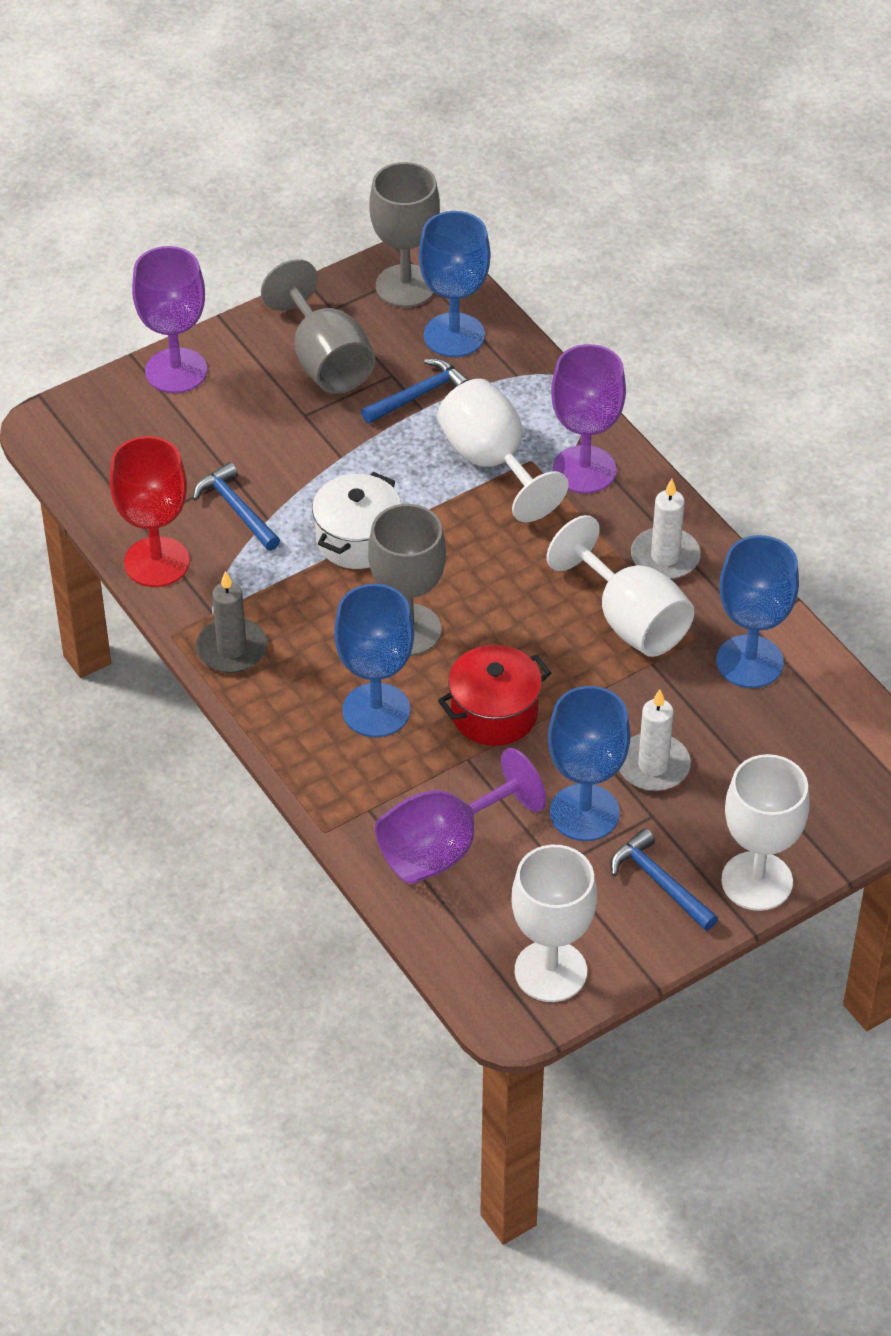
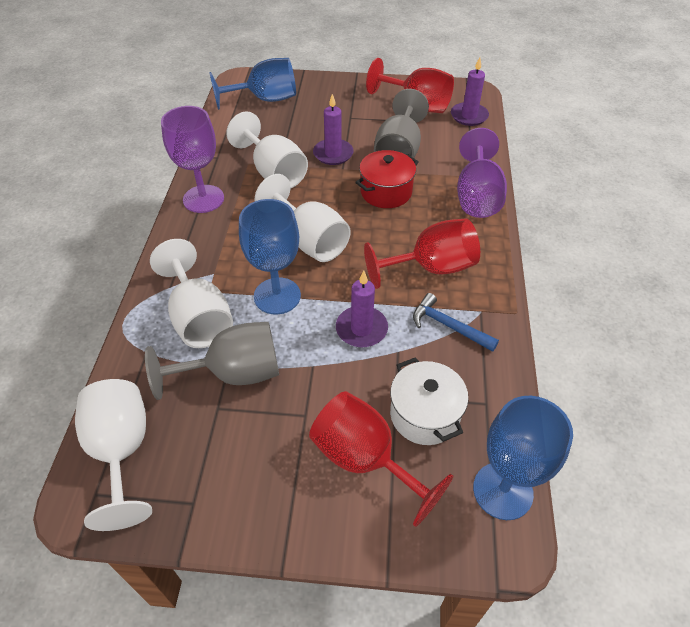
blue goblet: [334,584,414,737] [419,211,490,357] [548,686,630,841] [716,535,799,688] = 4 -> [209,58,296,110] [239,199,301,314] [473,396,573,520] = 3
blue hammer: [193,462,280,550] [361,359,469,424] [610,828,718,931] = 3 -> [413,293,499,352] = 1
grey candle: [196,571,267,673] = 1 -> none = 0
grey goblet: [261,259,375,394] [368,504,446,656] [369,162,440,307] = 3 -> [145,322,279,400] [374,89,429,158] = 2
purple candle: none = 0 -> [313,94,354,165] [336,271,388,347] [451,57,489,126] = 3
purple goblet: [132,246,207,393] [375,748,546,884] [551,344,626,493] = 3 -> [161,106,224,213] [457,128,507,218] = 2
red goblet: [109,436,190,587] = 1 -> [309,391,453,527] [364,219,480,289] [366,58,454,113] = 3
white candle: [619,689,691,791] [631,479,701,579] = 2 -> none = 0

